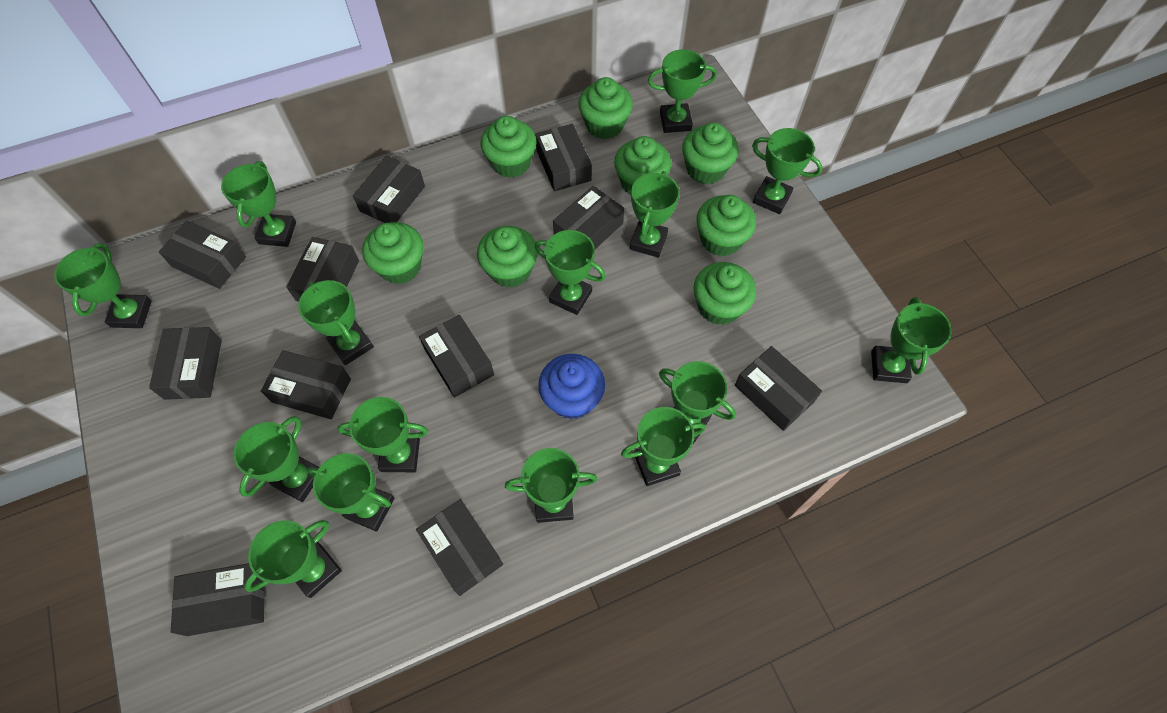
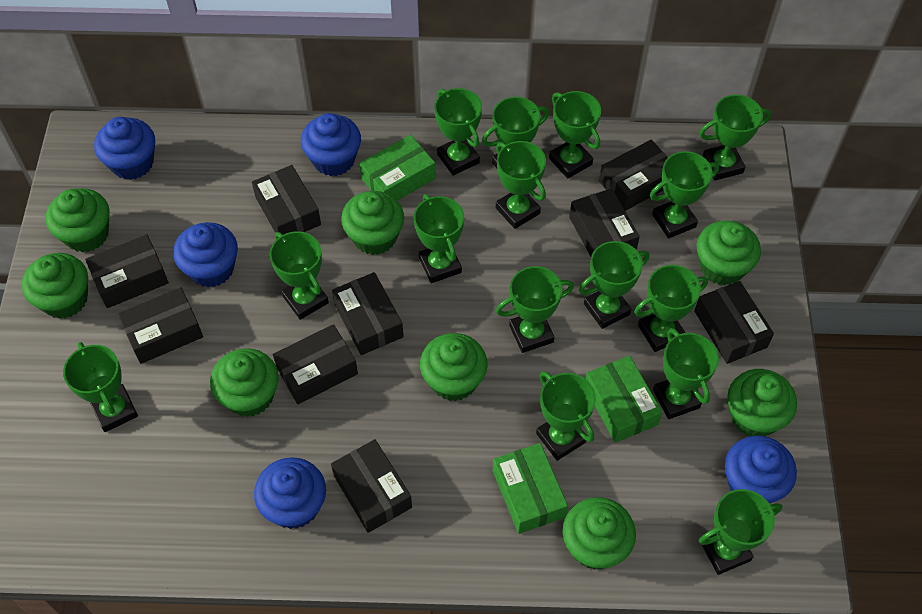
black box: [149,327,222,400] [159,221,246,289] [171,563,265,636] [261,350,351,419] [286,237,359,302] [353,155,425,223] [416,499,503,596] [419,315,494,398] [535,124,592,191] [553,186,624,249] [735,346,822,431] = 11 -> [85,234,169,308] [118,287,203,364] [252,165,321,235] [273,324,358,404] [331,439,412,533] [332,272,404,355] [569,188,640,257] [599,140,668,211] [694,281,774,364] = 9
blue cupcake: [538,354,605,419] = 1 -> [94,117,155,180] [173,222,238,288] [254,457,326,529] [301,113,361,176] [725,436,797,503] = 5
green box: none = 0 -> [359,135,436,201] [493,443,568,534] [585,356,662,443] = 3

